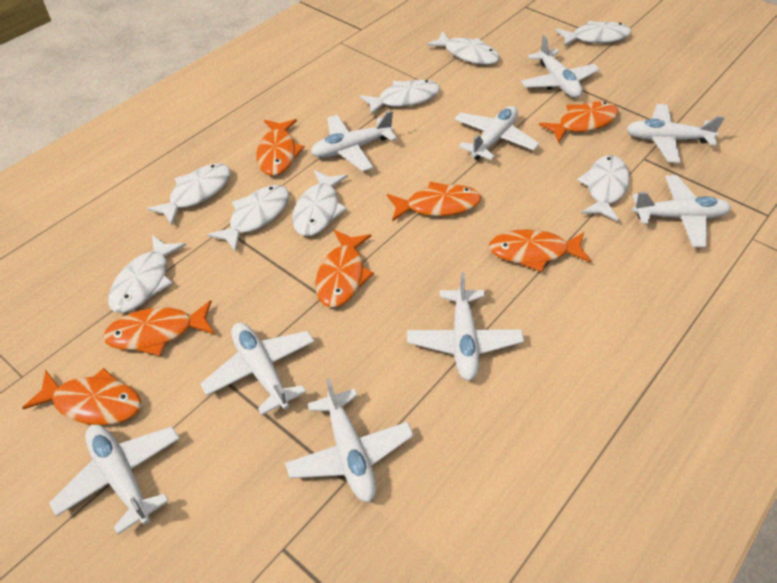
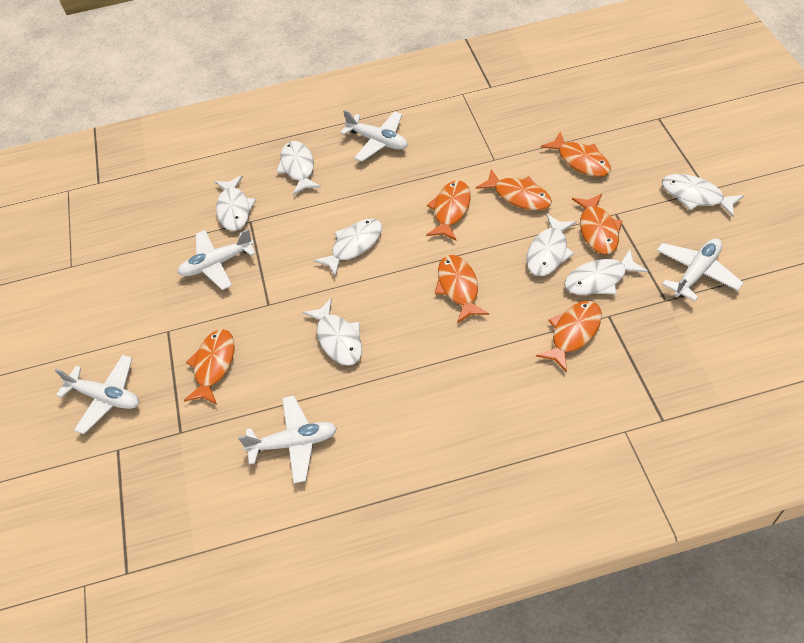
white fish: [108,235,186,313] [147,163,230,226] [207,185,289,252] [292,170,348,236] [359,80,440,115] [426,31,500,65] [556,21,631,46] [577,155,630,222] = 8 -> [214,175,256,231] [276,141,321,195] [302,298,362,366] [313,218,382,277] [526,214,577,276] [564,249,648,295] [662,174,744,217] = 7
white plane: [49,424,180,535] [200,323,315,415] [285,378,414,502] [311,111,397,172] [407,272,524,381] [454,106,539,160] [521,35,600,98] [626,104,725,163] [632,175,731,247] = 9 -> [55,355,139,434] [177,229,256,290] [238,396,337,484] [340,110,408,162] [657,238,743,301] = 5

